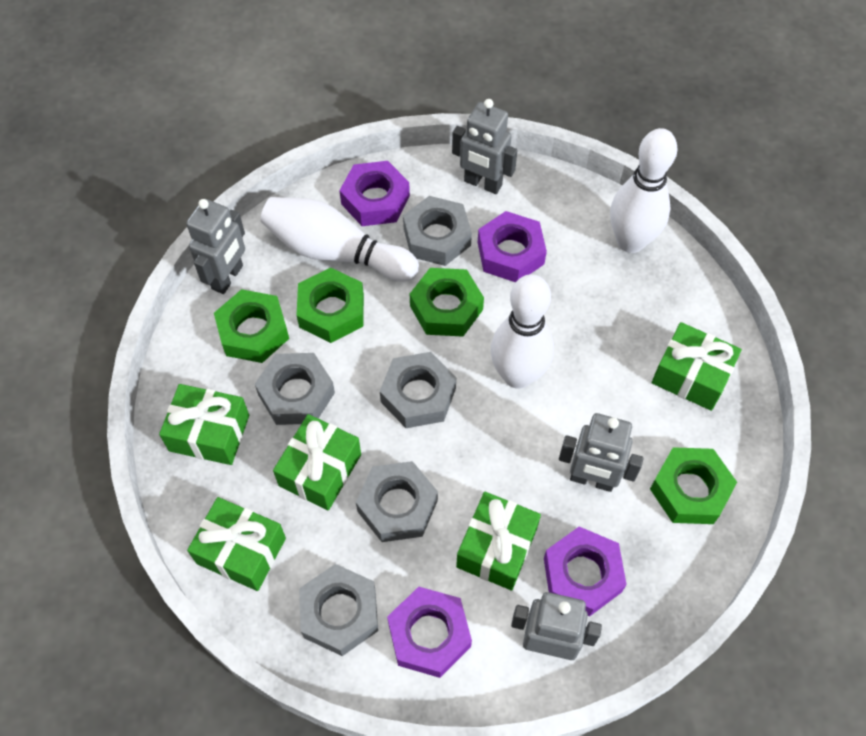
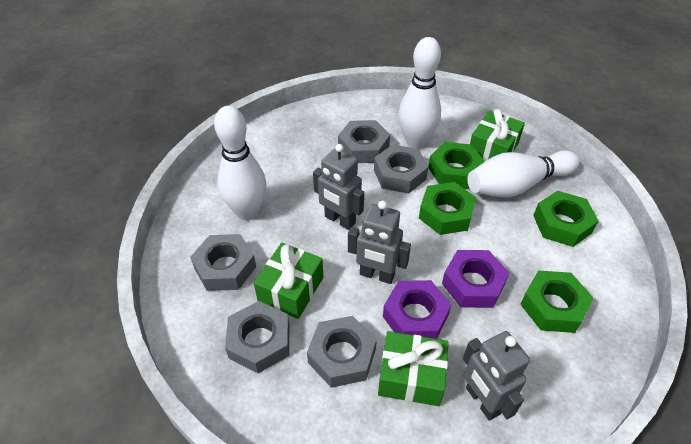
green gift: [159,384,249,465] [187,497,286,591] [273,414,361,510] [456,492,541,590] [652,322,742,411] = 5 -> [254,243,323,319] [378,331,449,406] [470,109,525,161] = 3
grey robot: [186,199,245,294] [452,99,518,194] [511,592,602,660] [559,413,644,492] = 4 -> [313,144,364,230] [348,201,411,284] [463,331,530,421] = 3
purple nut: [339,161,410,226] [387,587,472,678] [478,211,547,282] [544,527,627,617] = 4 -> [383,280,452,339] [442,250,509,308] = 2

